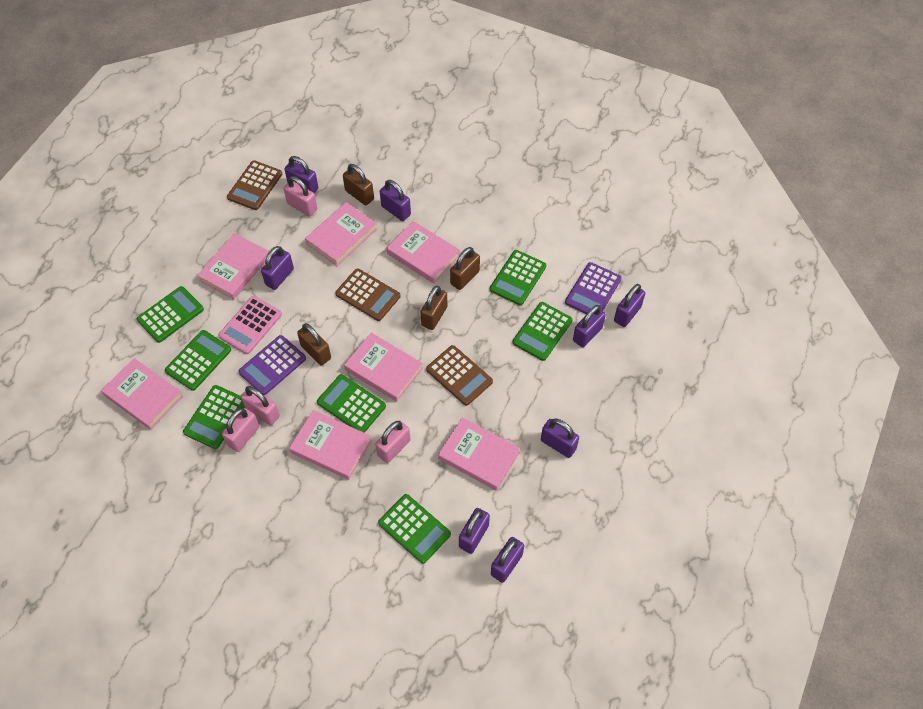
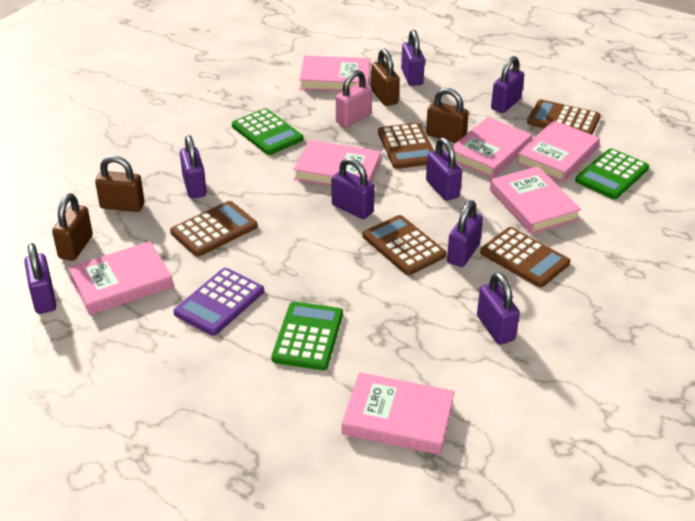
brown calculator: [227,160,282,210] [335,268,401,321] [426,345,493,406] = 3 -> [170,201,258,257] [363,215,446,275] [378,123,434,169] [480,227,570,287] [527,99,601,135] = 5
green calculator: [137,286,204,343] [165,330,231,391] [183,385,245,449] [317,374,386,433] [378,494,451,564] [490,250,546,305] [512,302,573,361] = 7 -> [232,108,303,155] [271,302,343,370] [575,148,649,199] = 3
pink calculator: [218,296,282,354] = 1 -> none = 0
pink padlock: [222,408,259,452] [241,386,280,426] [284,176,317,217] [375,420,411,463] = 4 -> [336,70,372,127] = 1
purple calculator: [238,335,306,395] [565,262,622,314] = 2 -> [173,268,264,336] = 1

